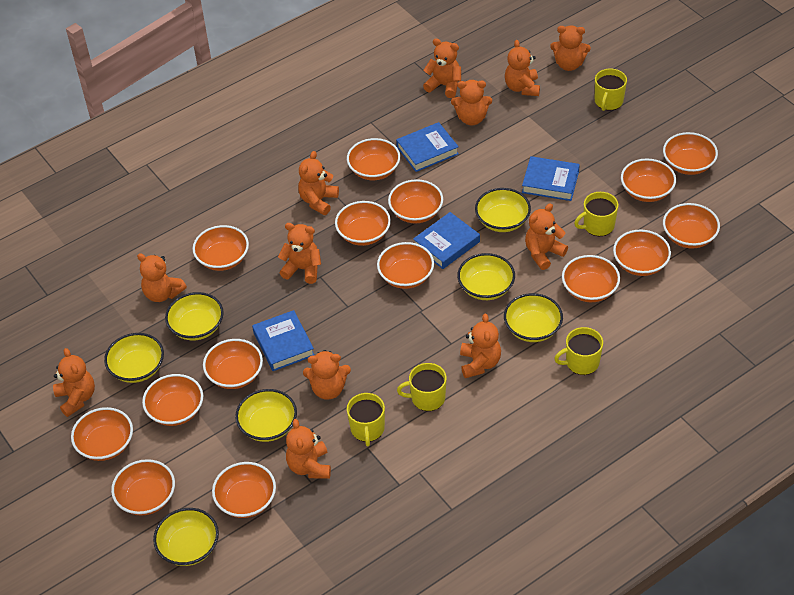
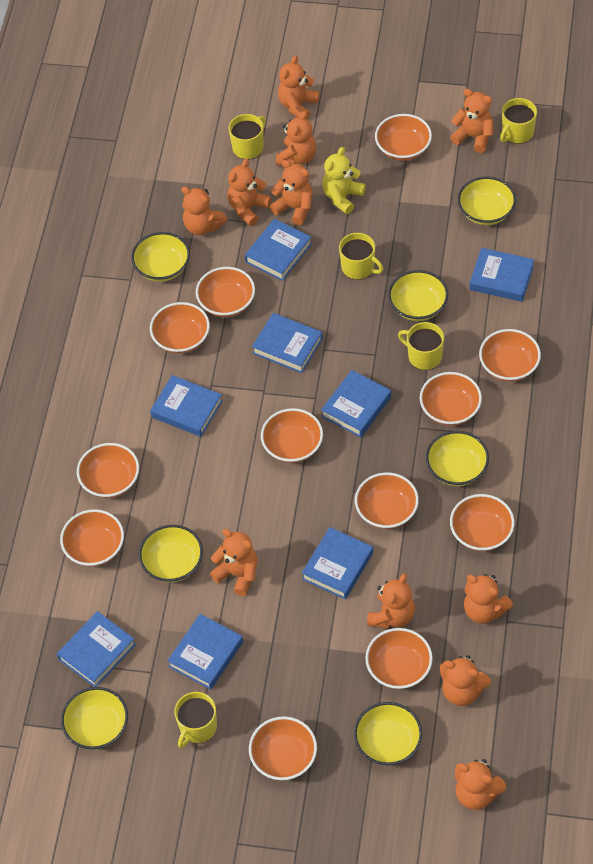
blue book: [252,310,315,371] [396,122,459,172] [413,212,480,269] [522,156,580,201] = 4 -> [57,611,136,687] [150,375,223,437] [167,614,243,690] [245,219,312,281] [252,313,323,373] [302,527,373,599] [321,370,391,437] [469,248,534,302] = 8
orange bowl: [71,407,133,461] [111,459,175,516] [142,374,203,426] [193,225,249,271] [203,339,263,389] [212,462,276,518] [335,201,391,246] [347,138,400,180] [377,242,434,289] [388,179,443,224] [562,255,620,302] [613,230,671,276] [621,159,676,202] [663,132,718,175] [663,203,720,249] = 15 -> [60,509,124,567] [77,443,139,498] [150,302,210,354] [196,267,255,317] [249,716,317,780] [261,408,323,463] [355,473,419,529] [365,628,433,689] [375,114,432,161] [420,372,482,426] [450,494,515,551] [479,329,541,382] = 12
orange teddy bear: [53,348,95,417] [137,253,187,302] [278,223,321,284] [286,419,331,479] [298,151,339,215] [303,350,351,400] [423,39,461,98] [451,80,492,125] [460,313,501,378] [505,40,540,96] [525,203,568,270] [550,25,591,71] = 12 -> [181,186,227,235] [210,529,258,596] [227,159,272,226] [270,160,313,225] [276,111,316,166] [278,55,319,119] [367,573,415,629] [440,655,491,706] [450,89,493,153] [455,759,506,810] [464,574,513,624] = 11
yellow teddy bear: none = 0 -> [322,147,366,214] = 1

